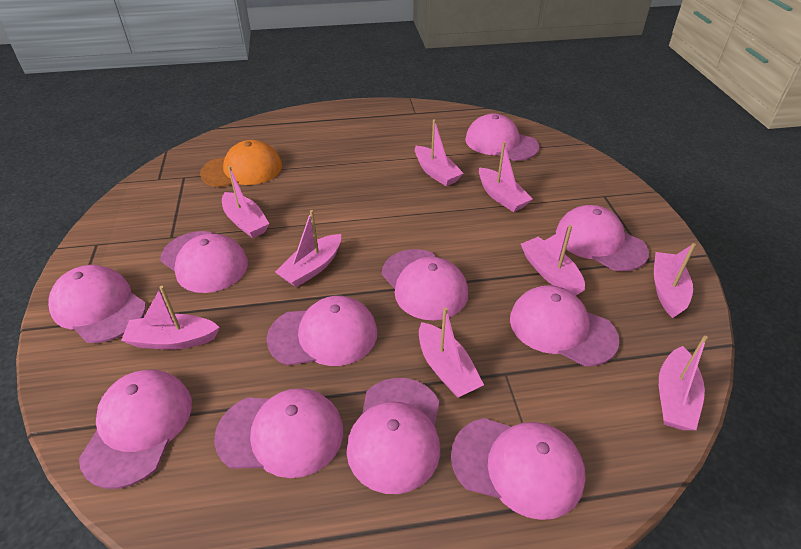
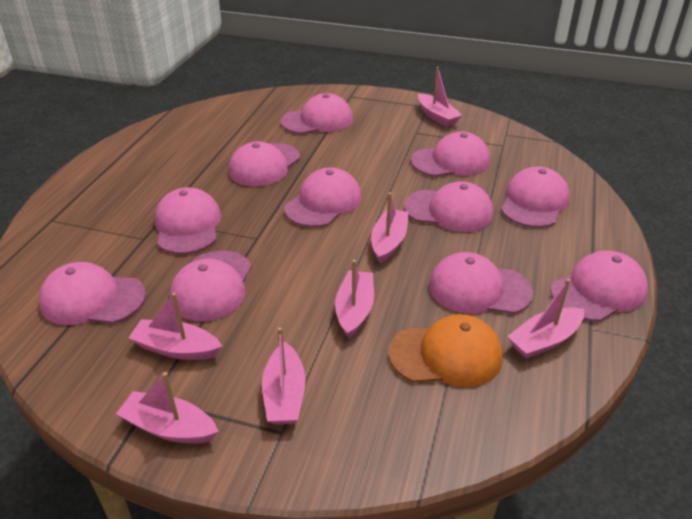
pink boat: [121,286,220,350] [222,166,269,238] [275,210,341,287] [415,119,464,186] [419,307,484,398] [479,142,533,212] [521,225,585,295] [654,243,696,318] [659,336,708,430] = 9 -> [116,372,219,444] [128,293,222,360] [262,327,305,425] [335,260,374,338] [371,192,409,264] [418,67,462,127] [507,279,584,359] = 7

